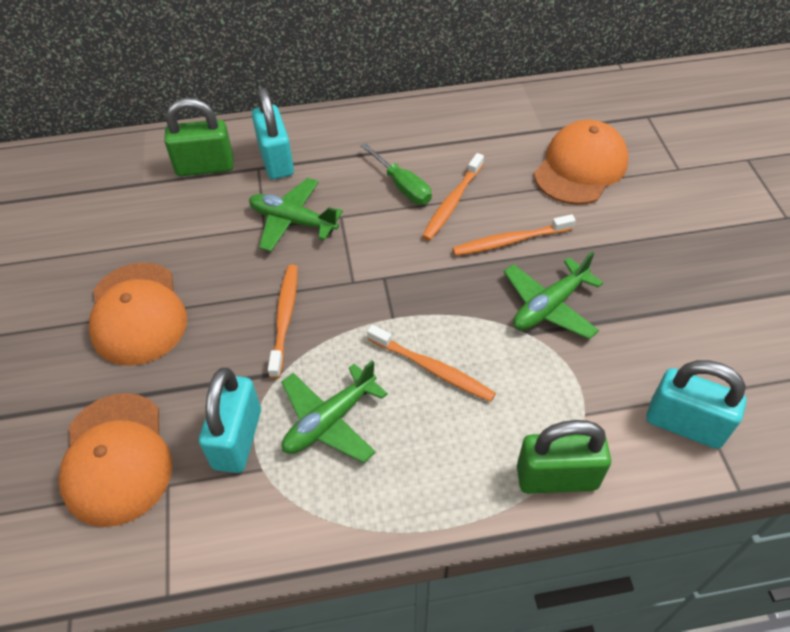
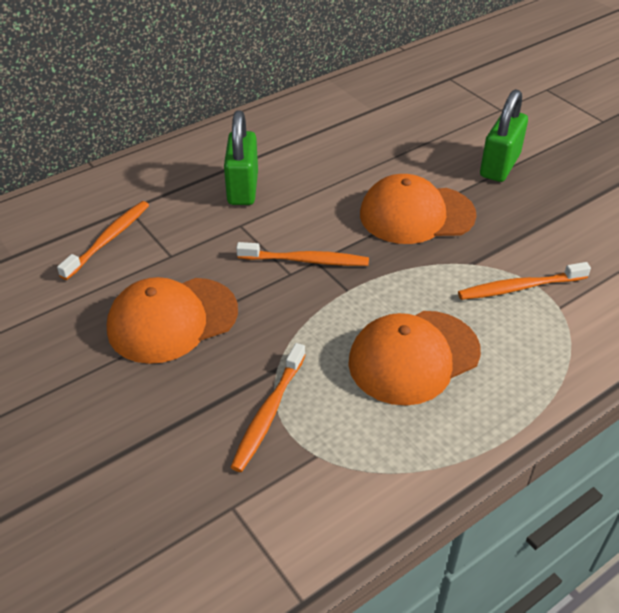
green plane: [249,178,343,252] [281,360,388,463] [504,252,603,339] = 3 -> none = 0
green screwdriver: [360,143,432,204] = 1 -> none = 0
turquoise padlock: [199,368,261,473] [252,88,294,179] [646,360,746,449] = 3 -> none = 0

